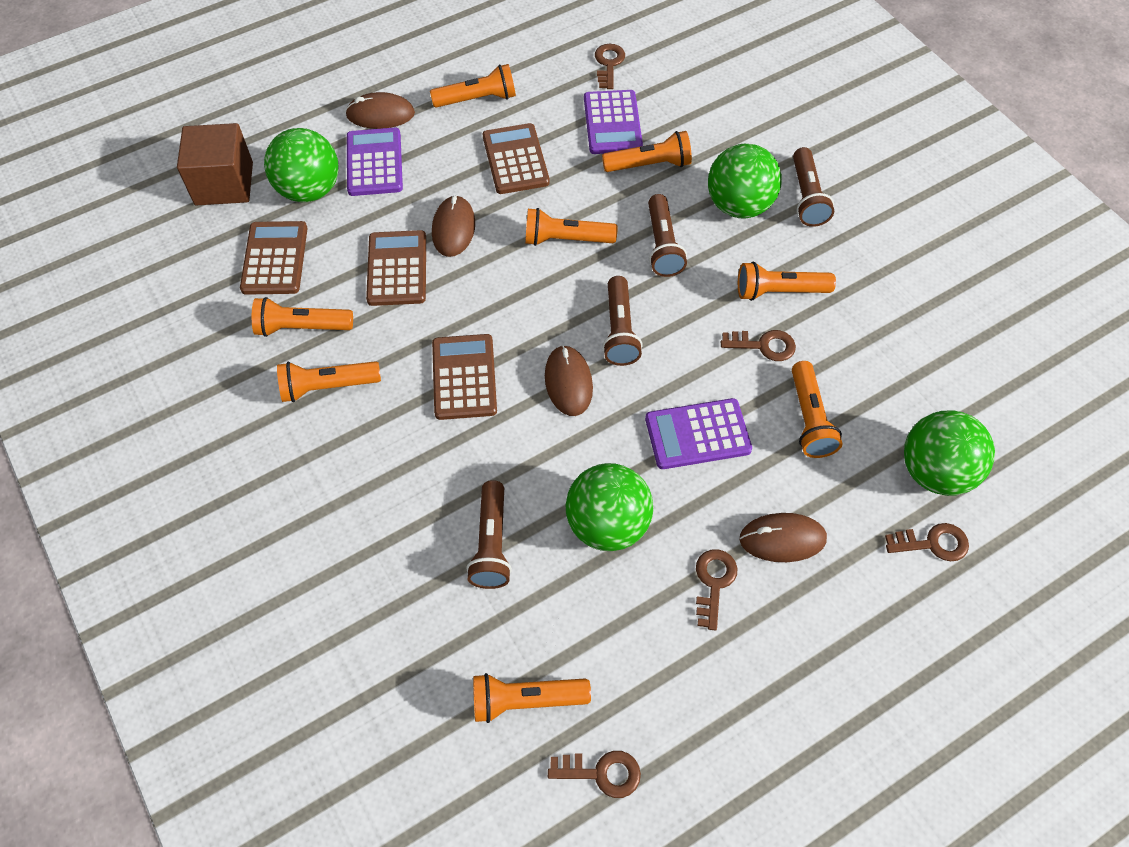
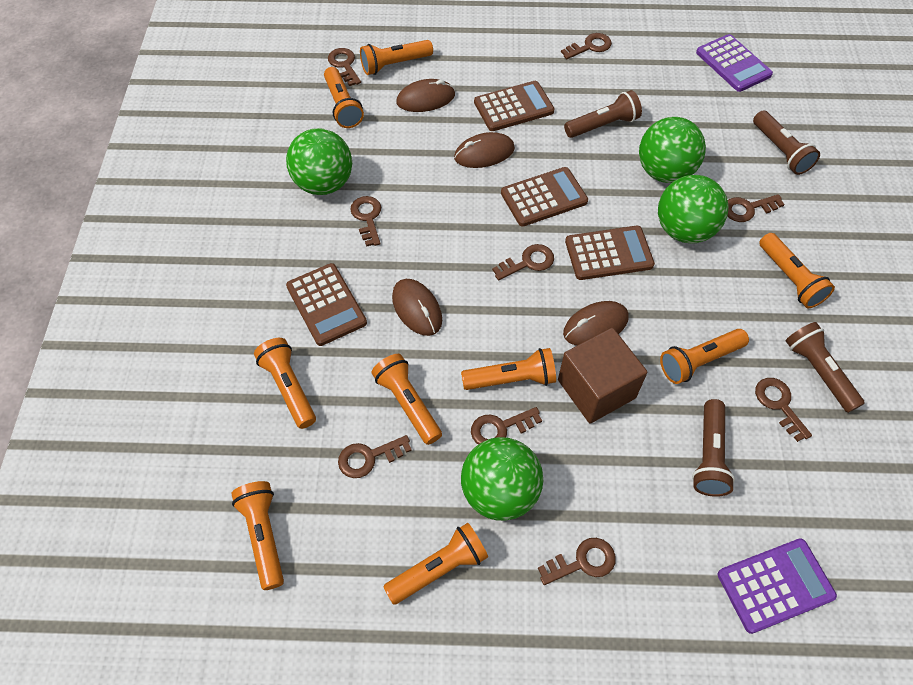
brown key: [548,751,641,798] [595,44,625,89] [696,549,738,631] [721,330,796,361] [885,523,969,561] = 5 -> [328,48,361,86] [338,435,412,478] [350,196,381,247] [471,407,542,445] [492,244,554,280] [538,538,616,585] [561,33,612,59] [727,194,785,222] [755,378,812,442] = 9
orange flashlight: [252,297,353,337] [277,361,381,402] [430,64,516,108] [473,673,591,723] [525,208,617,246] [602,131,692,172] [738,262,836,301] [792,361,842,458] = 8 -> [231,481,284,590] [254,338,316,429] [324,67,364,128] [360,40,433,75] [371,354,442,445] [383,523,488,605] [461,348,556,390] [660,329,749,384] [759,233,835,308] = 9
purple calculator: [347,128,403,196] [584,90,643,154] [645,398,752,469] = 3 -> [696,34,773,92] [718,538,837,634] = 2

